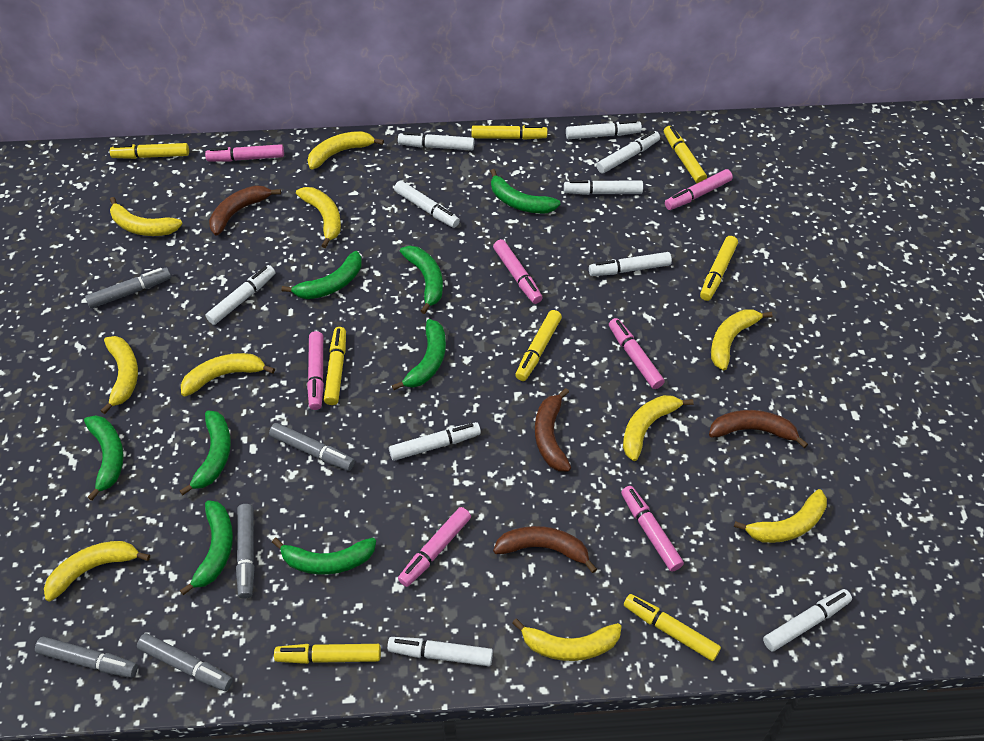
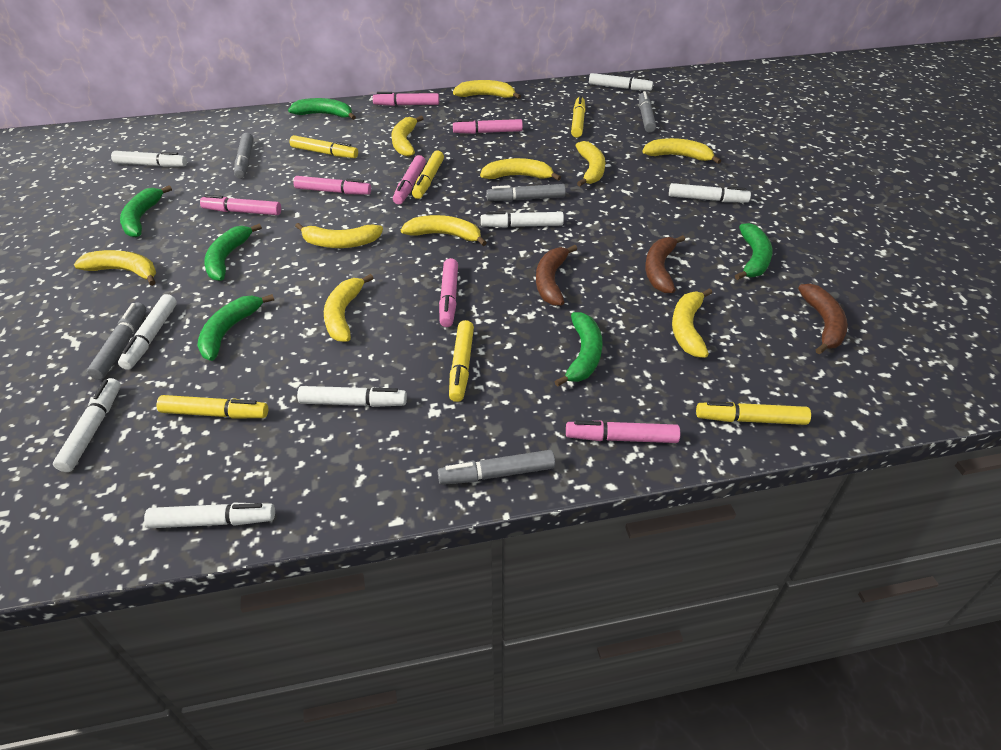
brown banana: [209,185,281,236] [493,526,597,573] [535,388,571,472] [709,410,808,448] = 4 -> [536,245,577,306] [645,235,685,293] [798,284,848,354] = 3
green banana: [84,415,124,501] [180,411,231,495] [180,500,233,595] [272,538,376,575] [282,251,362,299] [392,319,446,390] [400,246,443,314] [490,169,561,213] = 8 -> [120,185,172,237] [197,294,274,361] [204,224,262,281] [288,98,356,120] [554,312,603,387] [735,223,773,280] = 6
white marker: [206,265,275,325] [387,637,493,666] [389,422,481,461] [394,180,460,228] [398,132,474,150] [564,180,643,195] [566,120,642,139] [589,252,672,276] [596,131,660,173] [763,589,852,652] = 10 -> [53,378,121,472] [111,151,187,167] [118,294,177,370] [144,503,275,528] [297,386,407,407] [481,211,564,228] [589,73,653,91] [669,183,751,202] = 8
yellow marker: [110,143,189,159] [274,644,381,664] [324,327,346,405] [472,125,547,140] [515,310,562,381] [624,594,721,661] [664,126,707,183] [700,236,738,301] = 8 -> [156,395,268,419] [289,135,358,158] [412,150,444,199] [449,320,474,402] [571,96,586,138] [696,401,811,425] = 6

